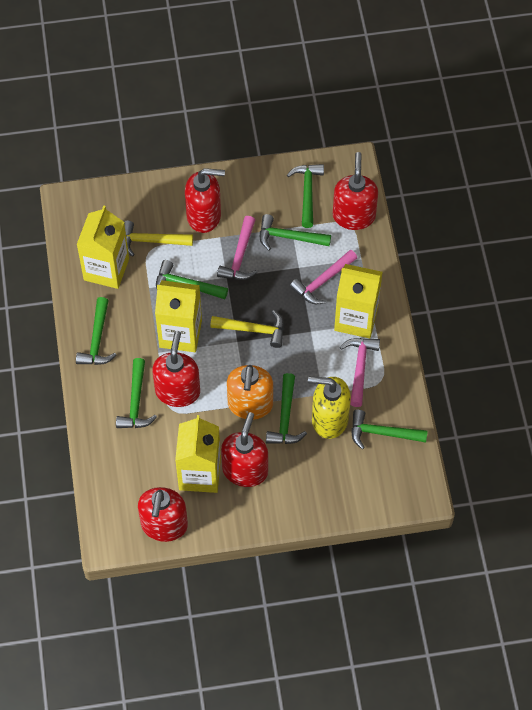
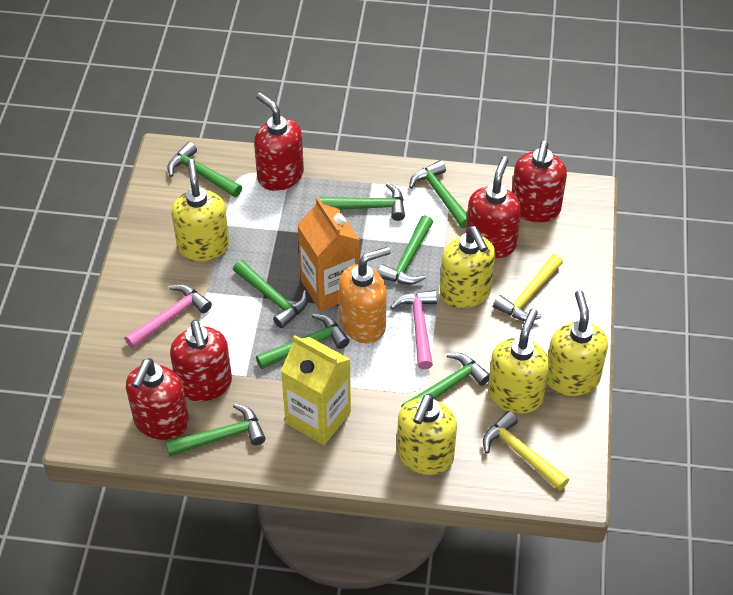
green hammer: [76,297,116,365] [116,358,157,428] [156,260,228,299] [260,214,331,250] [266,373,307,444] [287,164,324,228] [351,410,428,449] = 7 -> [165,404,266,457] [167,142,242,197] [233,260,308,328] [256,314,349,369] [320,183,405,221] [378,215,433,285] [401,353,490,407] [409,160,467,228] = 8
orange carton: none = 0 -> [297,198,360,311] = 1
pink hammer: [217,216,257,280] [290,250,357,304] [340,338,380,407] = 3 -> [125,284,212,349] [391,290,437,369] = 2
yellow carton: [77,205,129,289] [155,280,202,352] [175,415,221,493] [334,264,382,338] = 4 -> [281,335,351,445] = 1
yellow soap dispenser: [308,377,351,439] = 1 -> [172,159,229,261] [397,393,457,475] [440,226,495,308] [488,309,549,414] [547,290,608,396] = 5

